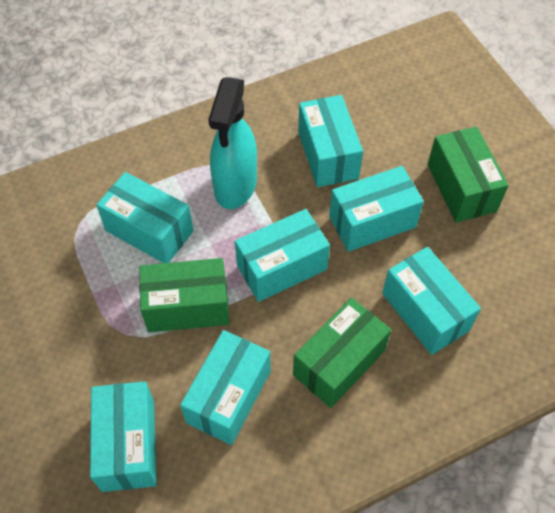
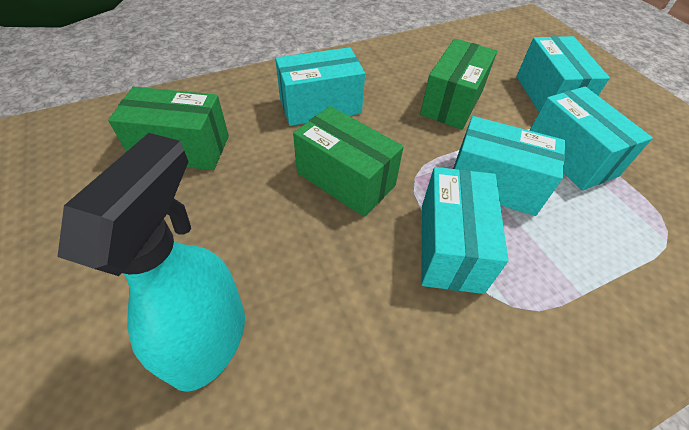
turquoise box: [90,381,157,492] [96,172,193,263] [180,330,271,445] [235,209,330,302] [298,95,363,187] [329,166,424,252] [382,247,481,355] = 7 -> [275,47,365,126] [421,167,508,294] [453,116,565,216] [517,36,610,112] [530,87,653,191] = 5

